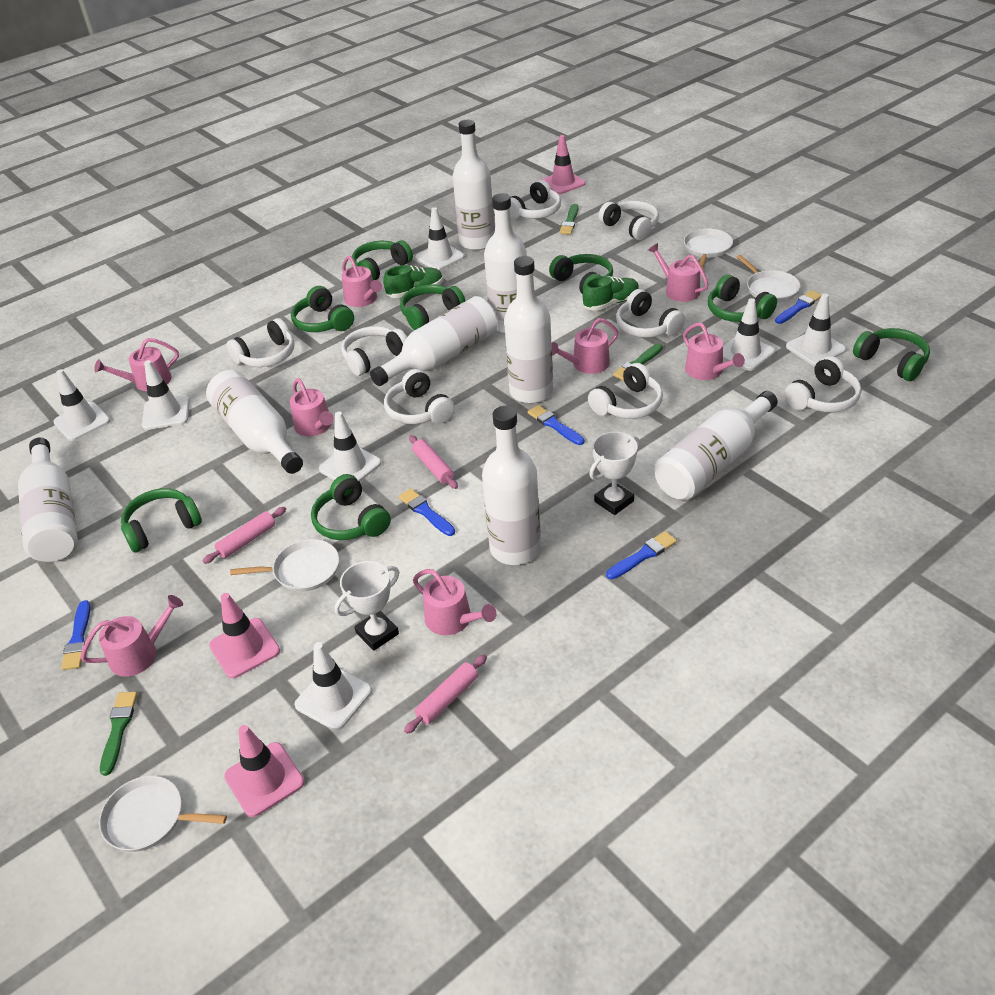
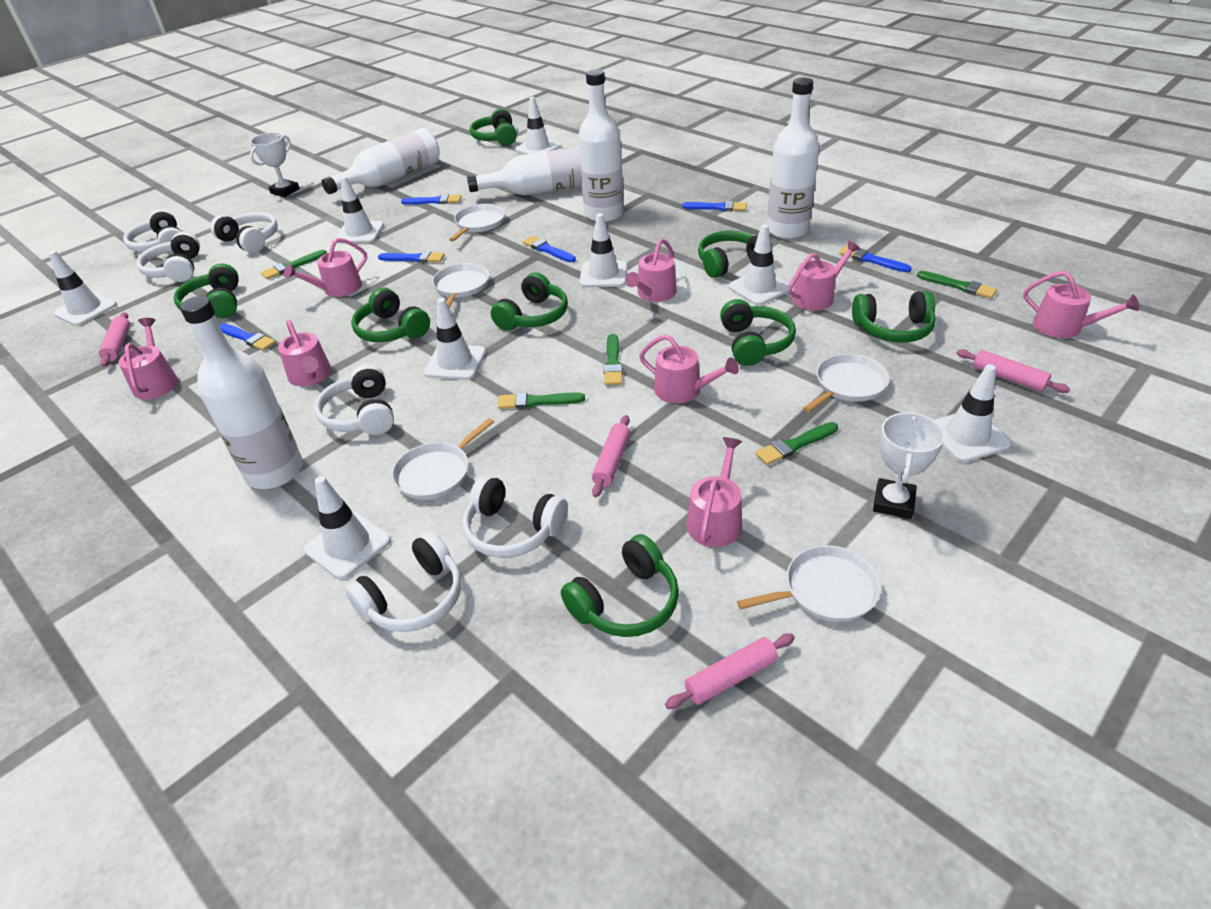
blue brush: [61,600,91,670] [399,488,455,536] [528,405,584,445] [606,531,677,579] [775,290,822,324] = 5 -> [219,323,276,351] [378,251,444,263] [401,194,462,205] [522,236,576,262] [682,201,747,211] [839,246,912,272] = 6
green brush: [100,692,138,776] [559,204,579,235] [613,343,663,381] = 3 -> [261,250,327,279] [498,392,585,409] [604,334,623,385] [755,422,838,465] [917,271,997,299] = 5
green shoe: [383,265,443,298] [583,276,639,311] = 2 -> none = 0
pink rolling pin: [203,507,286,564] [404,654,487,734] [409,435,458,489] = 3 -> [98,312,130,367] [592,415,631,497] [665,633,795,709] [957,349,1070,393] = 4
pink traffic cone: [209,593,280,678] [224,725,304,817] [542,135,586,194] = 3 -> none = 0
white bottle: [18,438,78,562] [206,370,303,474] [370,296,498,386] [452,120,495,250] [482,406,541,565] [484,193,527,333] [504,256,553,403] [654,391,778,500] = 8 -> [180,296,303,489] [322,128,440,194] [467,146,582,195] [578,69,624,222] [767,78,819,239] = 5
white headphones: [226,318,295,367] [341,326,407,376] [384,369,455,424] [510,180,561,220] [588,363,663,419] [599,201,659,240] [616,289,685,338] [784,356,861,413] = 8 -> [123,209,182,253] [136,232,200,282] [210,212,278,253] [314,364,394,435] [345,532,461,632] [462,475,568,558] = 6
white pan: [99,776,227,852] [230,539,339,592] [684,228,733,268] [737,255,800,302] = 4 -> [392,418,494,500] [432,263,489,308] [449,204,505,241] [737,545,881,622] [803,354,890,412] = 5
white traffic cone: [53,369,110,441] [142,360,190,430] [294,642,372,730] [319,411,381,482] [416,207,465,271] [723,298,775,371] [786,293,846,366] = 7 -> [49,251,117,326] [304,476,391,579] [335,176,384,243] [424,298,486,380] [515,97,561,155] [579,213,627,288] [728,224,789,305] [934,364,1011,462] = 8

